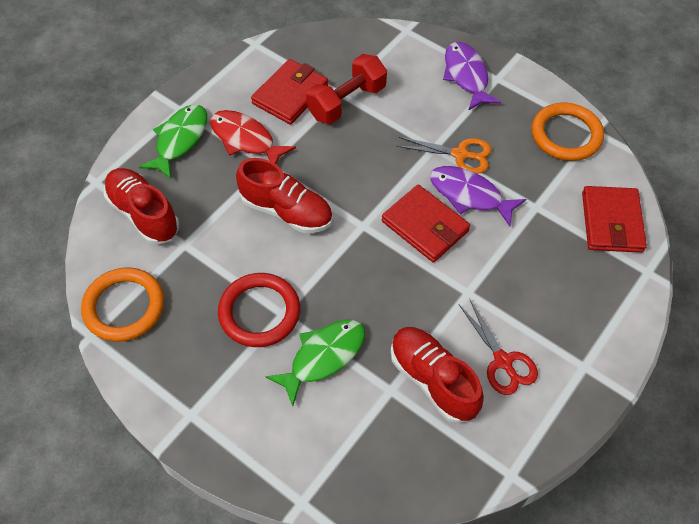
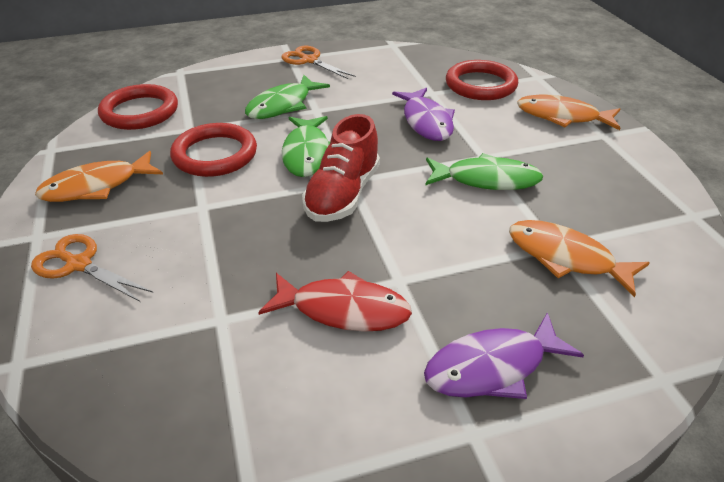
green fish: [139,104,207,179] [265,319,365,406] = 2 -> [245,75,330,119] [282,116,330,177] [425,153,543,190] = 3
orange fish: none = 0 -> [35,151,163,202] [509,220,650,297] [517,94,620,130] = 3
orange ring: [81,268,164,342] [531,103,604,161] = 2 -> none = 0
orange scissors: [396,137,491,174] = 1 -> [31,234,153,302] [281,46,356,79] = 2
red dumbbell: [306,54,387,124] = 1 -> none = 0
red ring: [218,273,300,347] = 1 -> [98,84,178,130] [170,123,257,177] [446,60,518,100] = 3
red scissors: [459,300,538,395] = 1 -> none = 0
red shoe: [104,168,179,245] [236,158,333,233] [391,327,484,423] = 3 -> [302,114,380,222] = 1
red wallet: [251,59,328,125] [382,185,470,263] [582,186,647,253] = 3 -> none = 0

